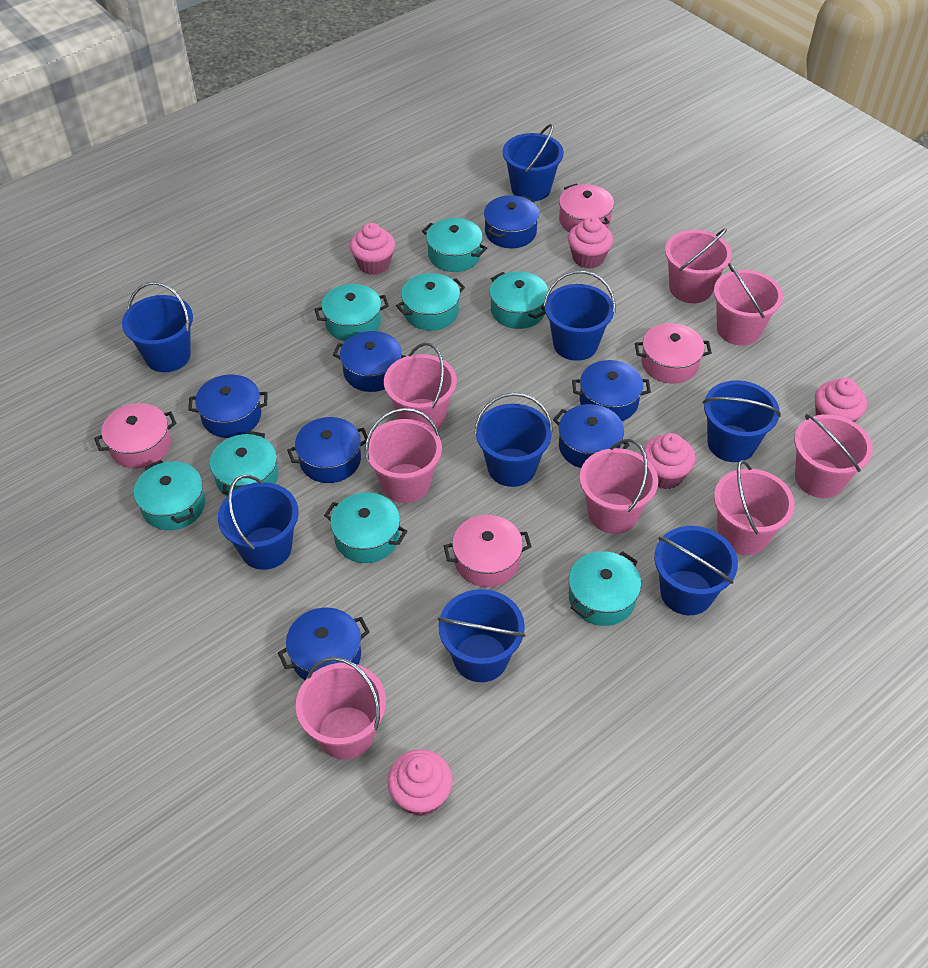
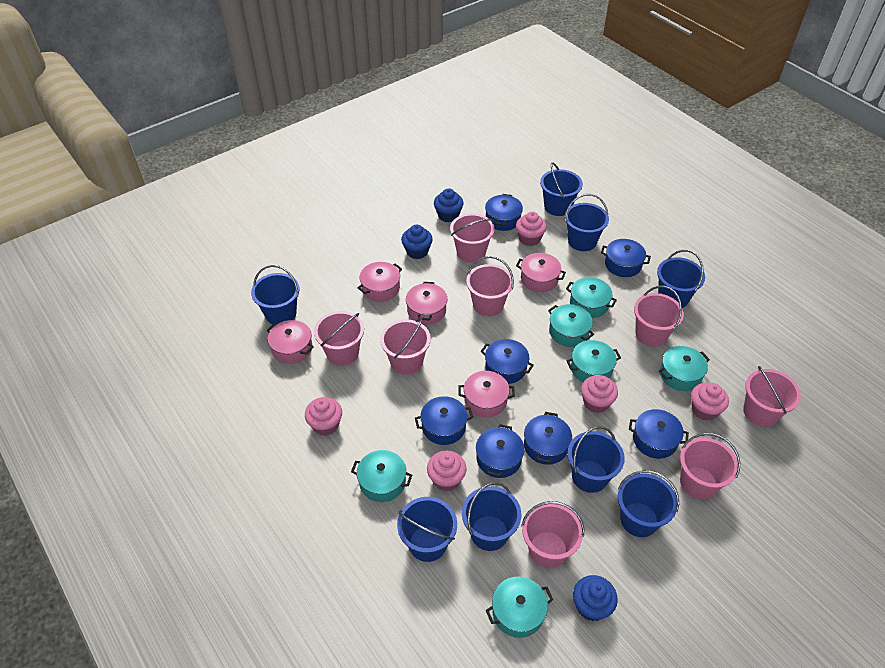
blue cupcake: none = 0 -> [401,225,433,259] [434,188,464,222] [573,575,618,621] = 3
pink pot: [94,403,177,468] [444,515,532,587] [559,184,614,232] [635,323,712,384] = 4 -> [267,320,314,364] [358,262,402,302] [406,282,447,325] [458,371,515,418] [516,253,566,292] = 5
turquoise pot: [134,460,205,530] [210,431,278,497] [314,284,389,341] [324,492,407,563] [396,273,465,331] [422,218,487,272] [490,271,548,329] [569,551,641,626] = 8 -> [351,450,412,502] [486,577,553,638] [548,304,594,347] [566,277,617,318] [567,340,621,382] [659,346,710,391] = 6

